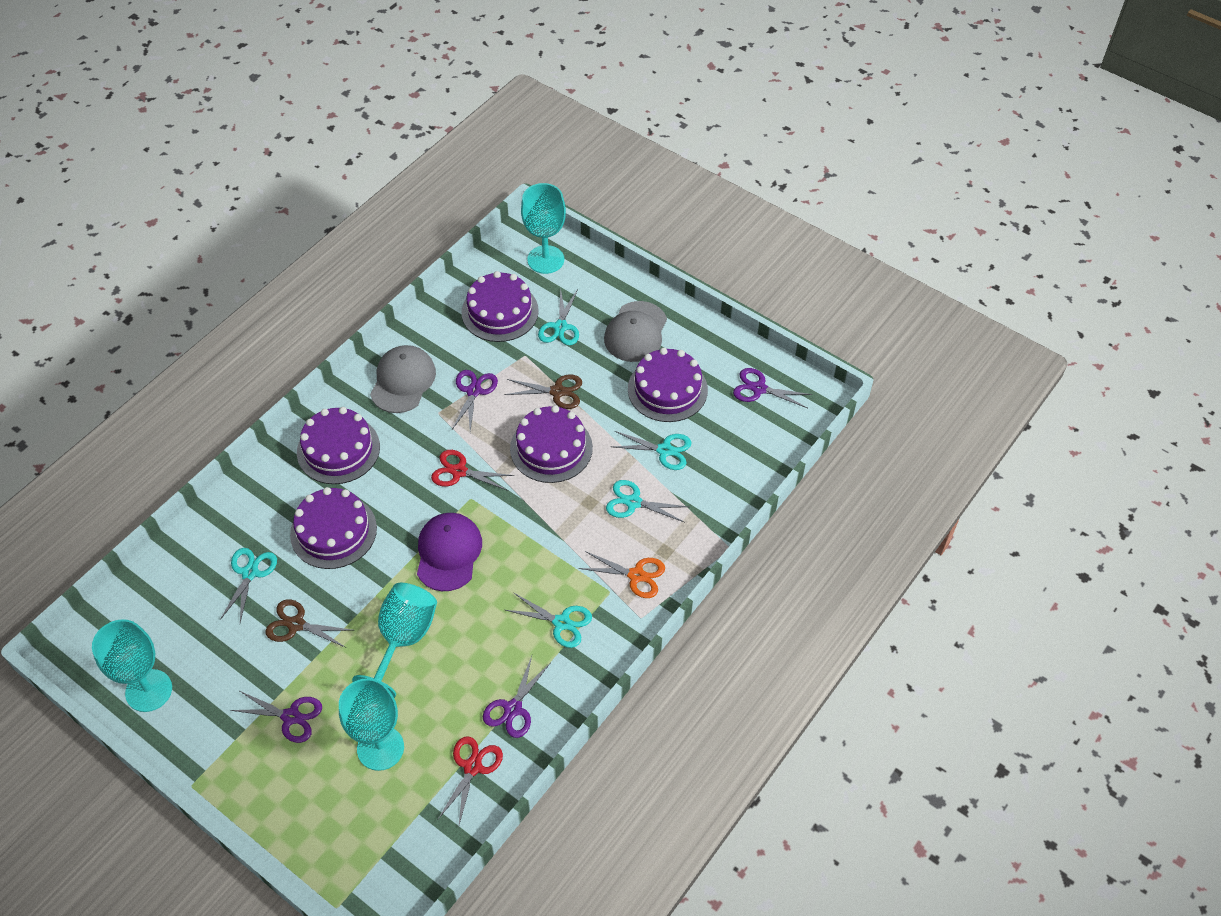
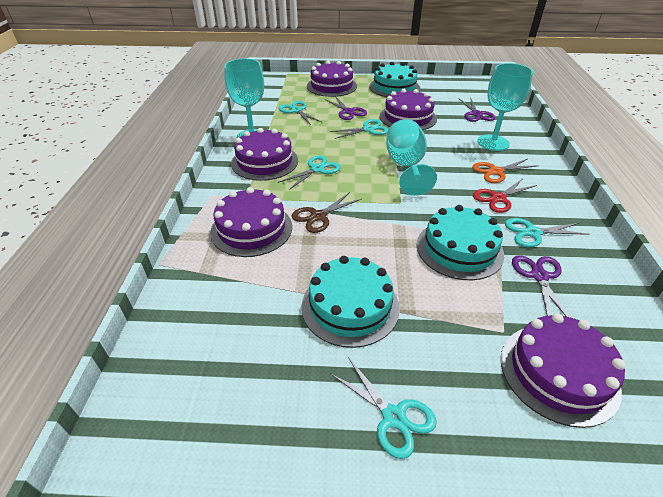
brown scissors: [265,599,354,648] [504,374,582,409] = 2 -> [292,192,361,233] = 1
grey cap: [370,345,436,413] [604,301,667,362] = 2 -> none = 0
purple cap: [417,513,482,591] = 1 -> none = 0
purple scissors: [230,691,322,743] [451,370,498,431] [483,656,550,738] [733,368,813,408] = 4 -> [325,96,367,120] [458,97,495,122] [512,255,568,317] = 3
red scissors: [431,450,514,491] [438,736,503,828] = 2 -> [473,179,537,213] = 1
turquoise cake: none = 0 -> [301,256,400,348] [369,62,420,97] [417,205,504,280] = 3
turquoise goblet: [92,619,172,712] [339,678,404,771] [352,583,437,698] [521,183,566,274] = 4 -> [224,58,264,138] [386,119,437,196] [477,63,533,151] = 3

